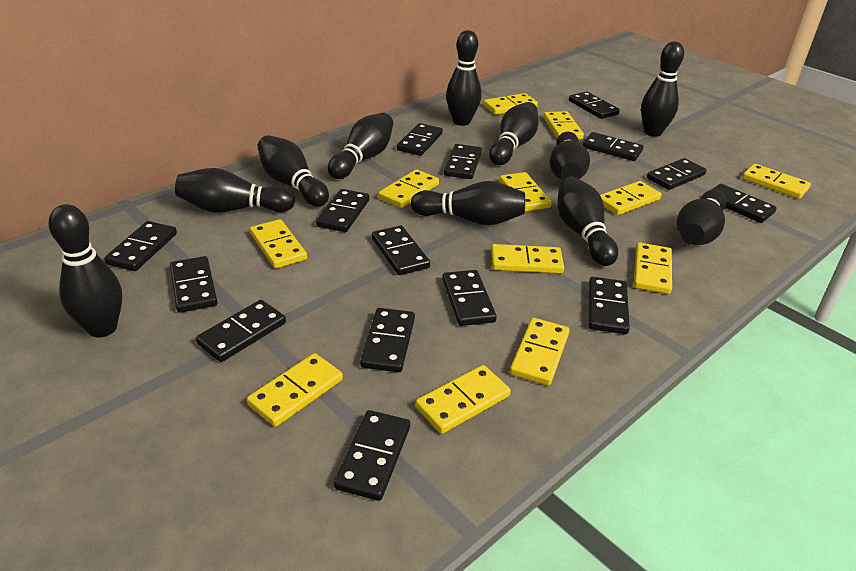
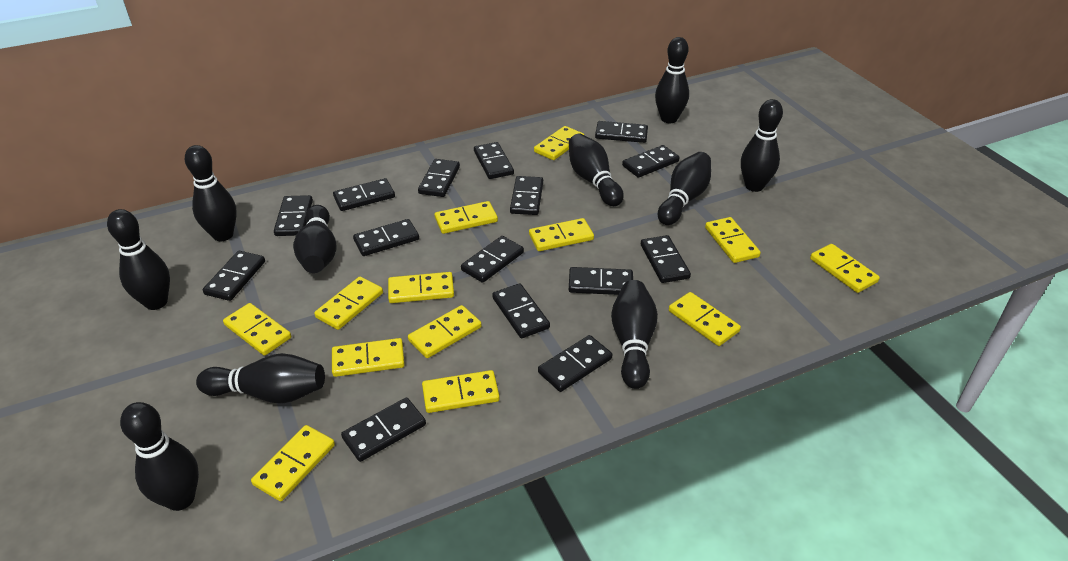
black bowling pin: [48,204,122,338] [175,168,295,213] [258,135,329,206] [328,113,393,179] [411,181,525,225] [446,30,481,126] [489,102,538,165] [549,132,590,180] [558,176,618,266] [641,41,684,137] [677,189,727,245] = 11 -> [107,209,170,310] [120,402,199,511] [185,145,237,241] [196,353,325,403] [293,205,337,273] [569,134,624,206] [611,280,658,389] [655,37,689,123] [658,152,711,225] [741,99,783,192] = 10
yellow domino: [247,353,343,427] [250,219,307,268] [378,169,439,208] [415,365,511,434] [483,93,538,115] [491,244,564,273] [499,172,552,212] [510,318,570,386] [543,111,584,139] [600,181,662,215] [634,243,672,294] [742,164,811,199] = 12 -> [223,303,291,356] [251,425,335,501] [314,277,383,330] [332,338,405,377] [388,272,454,303] [408,305,482,358] [422,370,500,413] [435,201,498,234] [529,218,594,251] [534,126,584,160] [669,292,741,346] [705,217,761,263] [810,244,880,293] = 13

